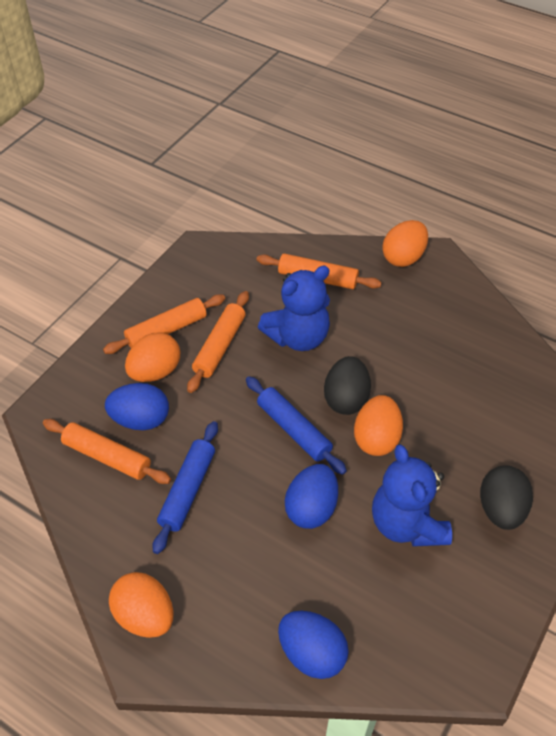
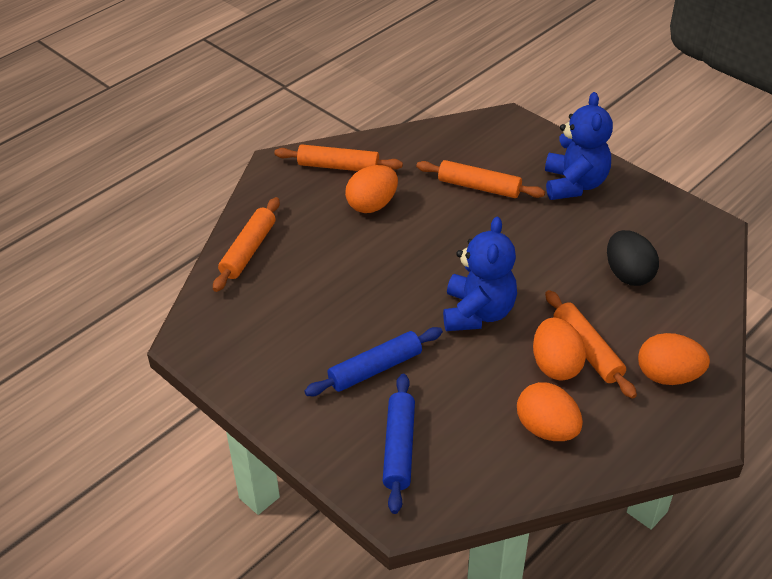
black egg: [324,356,371,415] [480,465,533,530] = 2 -> [607,230,659,286] = 1
blue egg: [105,383,169,430] [278,611,349,679] [285,464,338,529] = 3 -> none = 0

